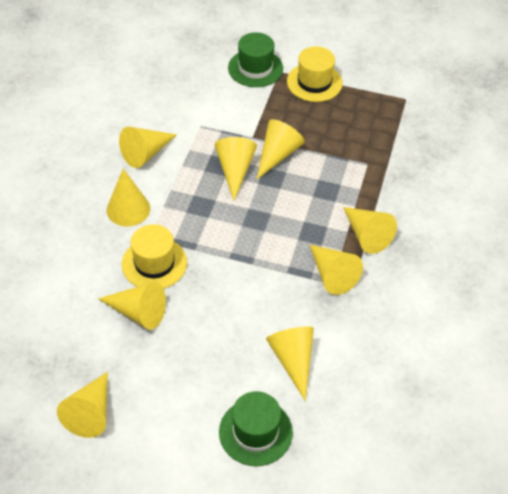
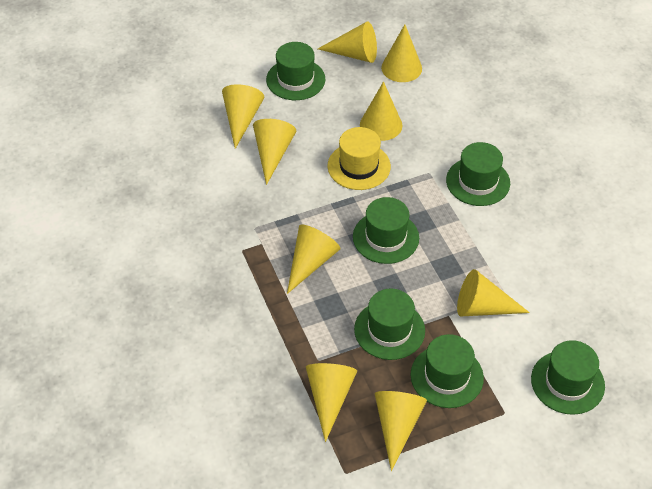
green hat: [219,391,293,466] [228,32,283,87] = 2 -> [266,42,325,100] [353,197,419,264] [354,289,425,360] [410,334,484,408] [446,142,510,206] [531,340,605,415] = 6
yellow hat: [122,224,187,289] [287,46,343,102] = 2 -> [327,127,391,190] = 1

